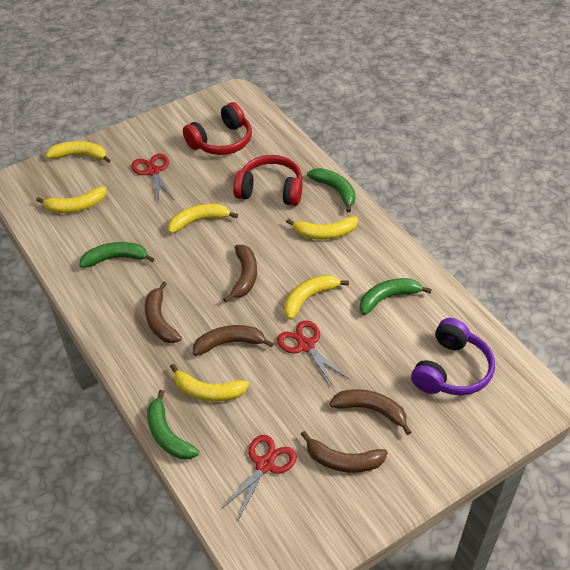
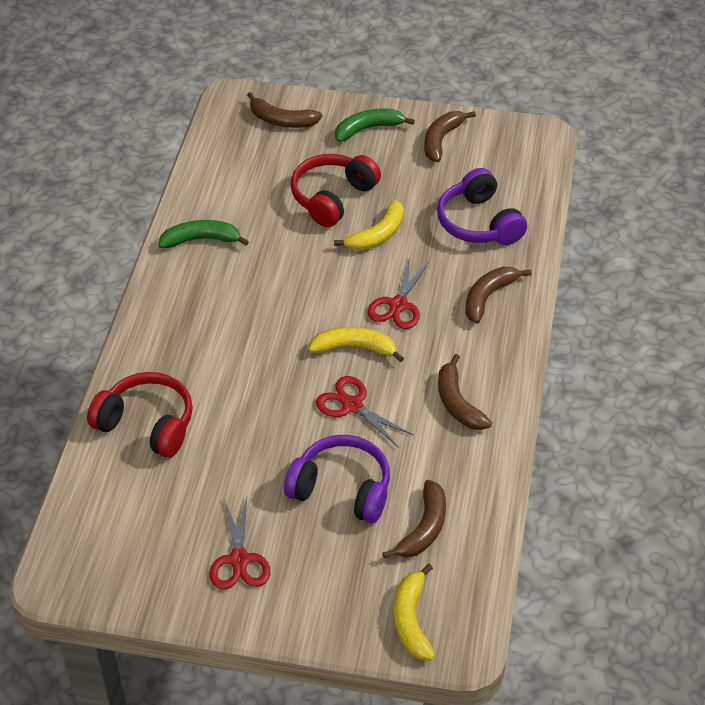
green banana: [79,242,154,268] [147,390,199,459] [307,168,356,213] [360,278,432,315] = 4 -> [158,220,249,248] [335,108,415,142] = 2
purple headphones: [411,318,495,395] = 1 -> [284,435,390,523] [437,168,527,245] = 2
yellow banana: [36,186,106,213] [46,141,111,163] [168,204,238,234] [170,364,249,402] [284,275,349,320] [286,216,358,240] = 6 -> [309,327,404,362] [334,199,404,250] [394,564,435,660] = 3

